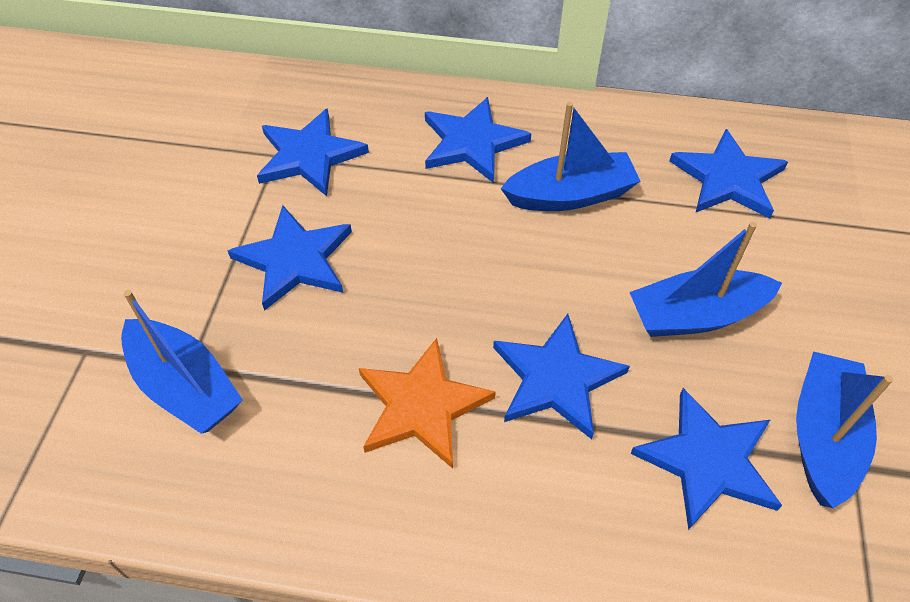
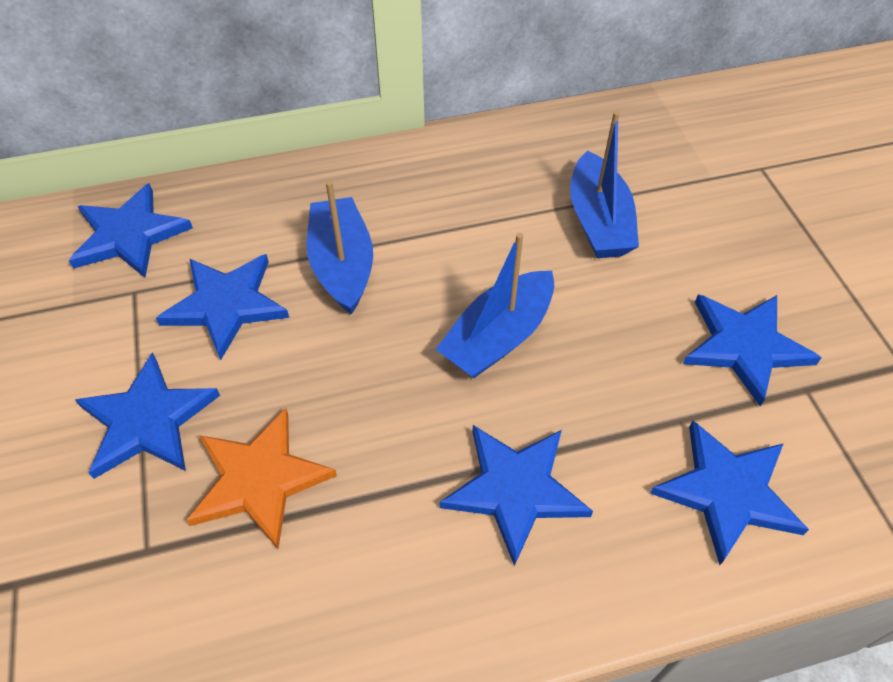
blue boat: [121,290,242,434] [501,102,640,211] [629,222,782,337] [796,351,893,508] = 4 -> [307,181,373,315] [436,233,554,378] [570,111,639,258] = 3

